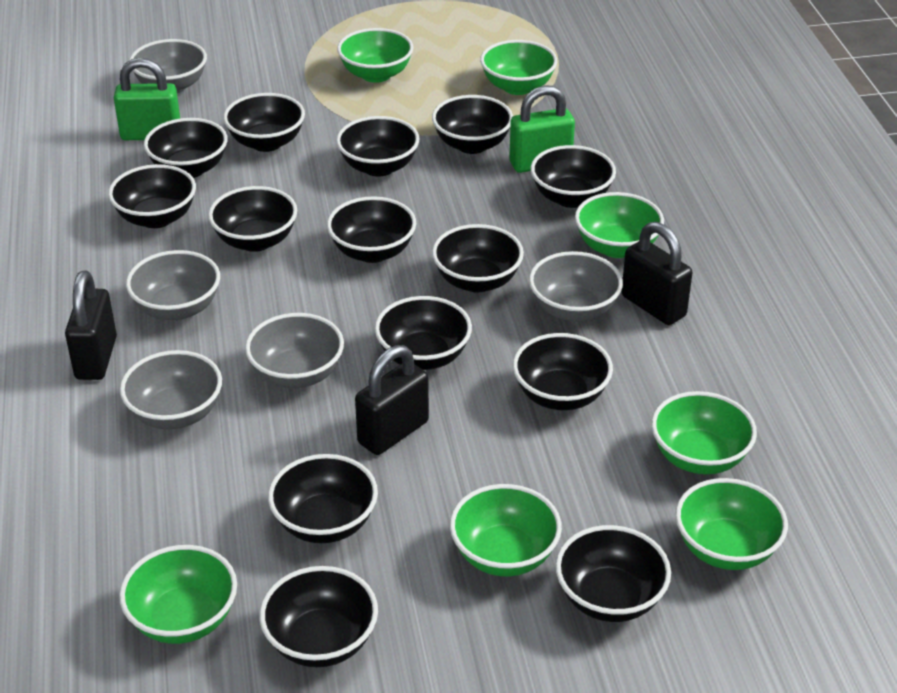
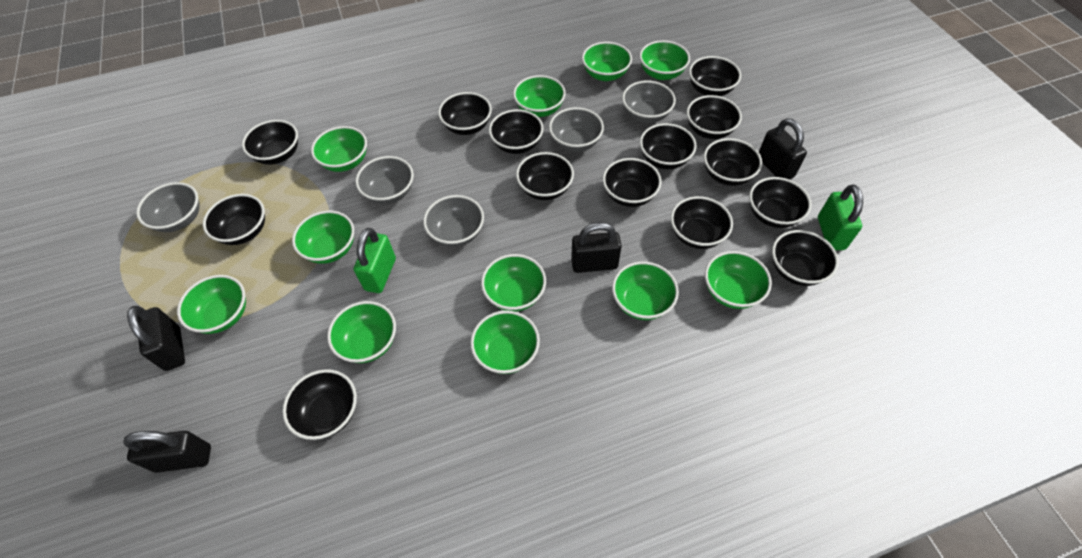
black padlock: [65,271,117,380] [355,345,429,455] [621,222,692,325] = 3 -> [123,431,211,473] [127,306,185,371] [571,222,622,273] [759,118,807,180] = 4
green bowl: [119,545,237,644] [337,28,413,83] [450,484,562,576] [480,40,557,95] [575,192,664,258] [651,391,757,474] [675,478,788,570] = 7 -> [177,275,246,334] [292,211,354,264] [311,126,367,172] [327,301,396,363] [470,310,540,374] [481,254,546,312] [513,75,566,117] [582,42,632,81] [612,261,679,320] [639,40,690,80] [705,251,772,309] = 11

